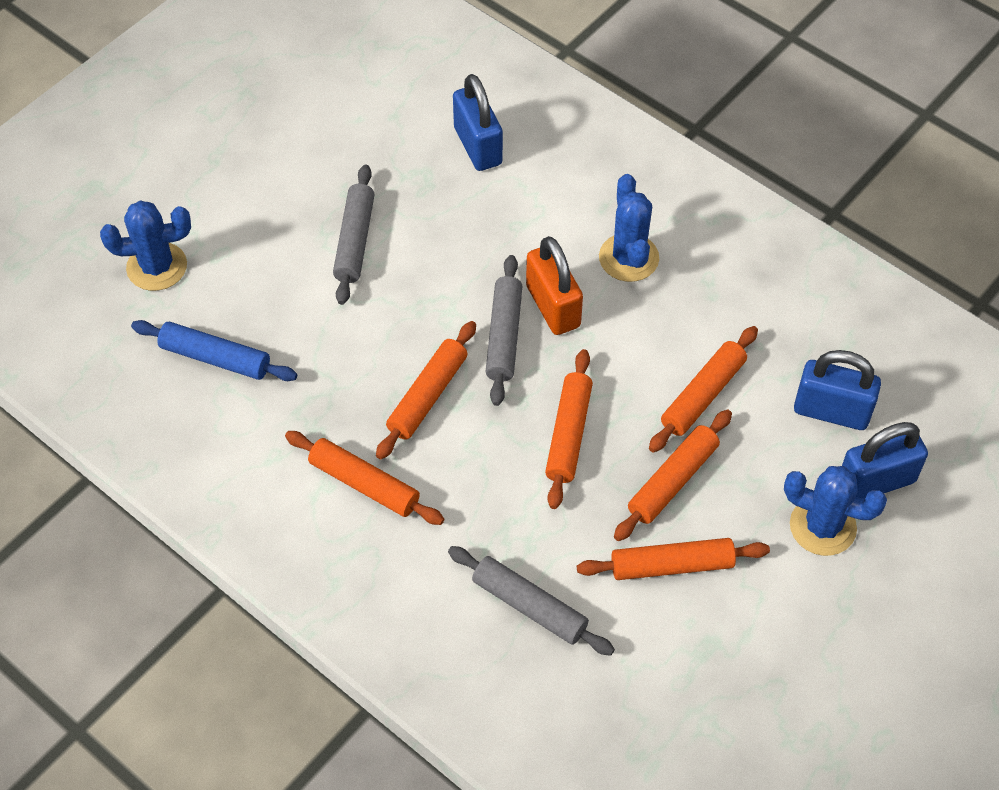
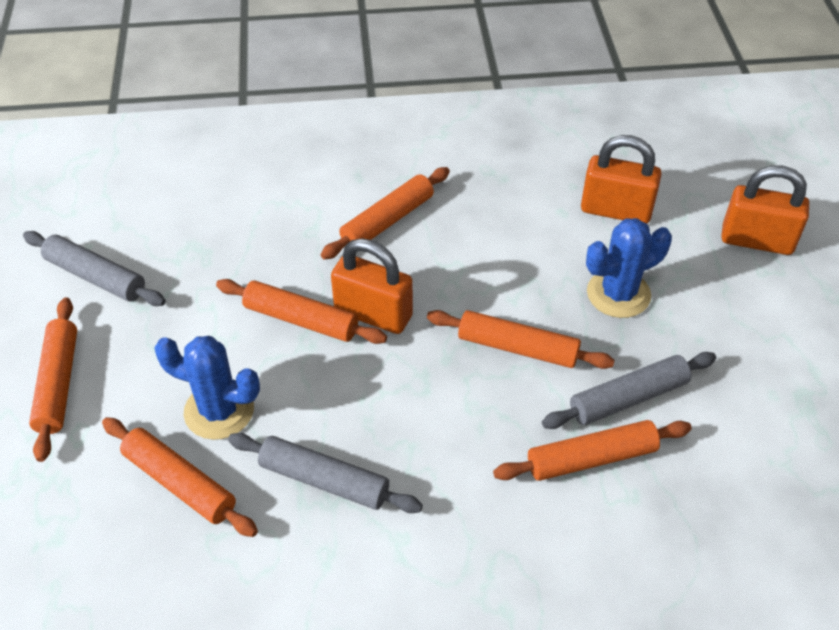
blue cactus: [100,201,191,291] [599,174,659,282] [784,466,887,556] = 3 -> [154,336,260,440] [586,218,672,318] = 2
blue padlock: [453,74,503,171] [794,350,881,430] [842,422,928,499] = 3 -> none = 0
blue rolling pin: [131,320,297,381] = 1 -> none = 0
orange padlock: [526,236,583,335] = 1 -> [331,238,413,334] [581,135,662,224] [721,165,809,255] = 3

